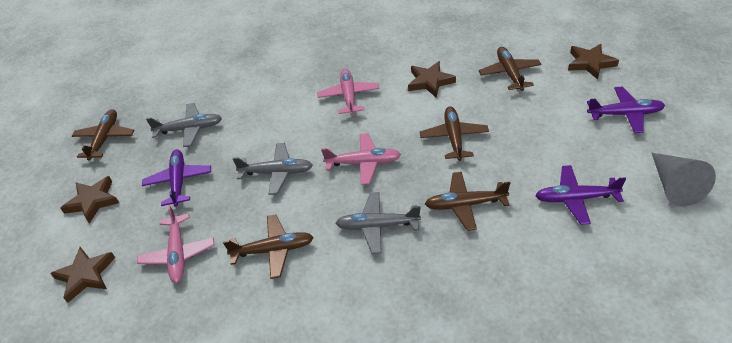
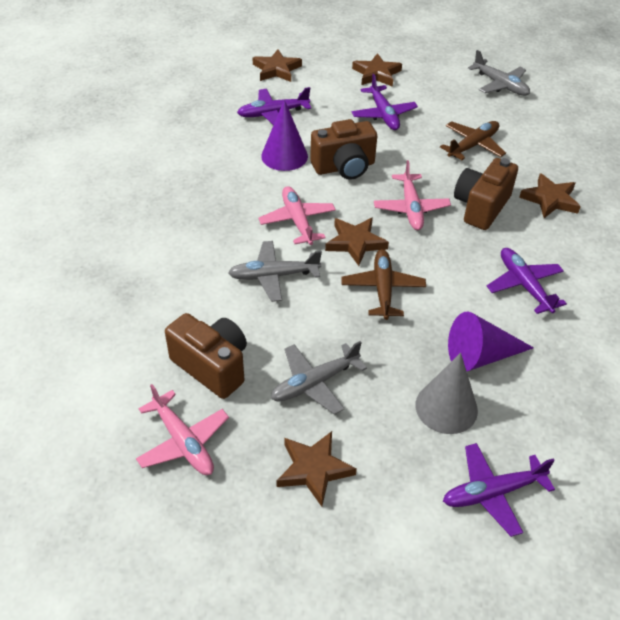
brown camera: none = 0 -> [165,313,247,399] [310,119,377,180] [454,158,518,230] = 3
brown plane: [72,109,135,161] [223,214,314,279] [420,106,489,161] [425,172,510,231] [479,47,541,91] = 5 -> [342,249,426,320] [440,121,506,160] = 2
brown star: [50,247,115,303] [60,176,119,224] [408,61,456,98] [568,44,619,80] = 4 -> [253,49,302,82] [277,431,357,507] [325,217,389,266] [352,53,402,87] [519,173,581,218] = 5
purple cone: none = 0 -> [261,100,308,171] [448,312,534,371] = 2
purple plane: [142,150,211,207] [535,165,626,225] [587,87,665,133] = 3 -> [237,87,311,125] [352,74,418,130] [443,443,555,537] [487,248,567,314] = 4

